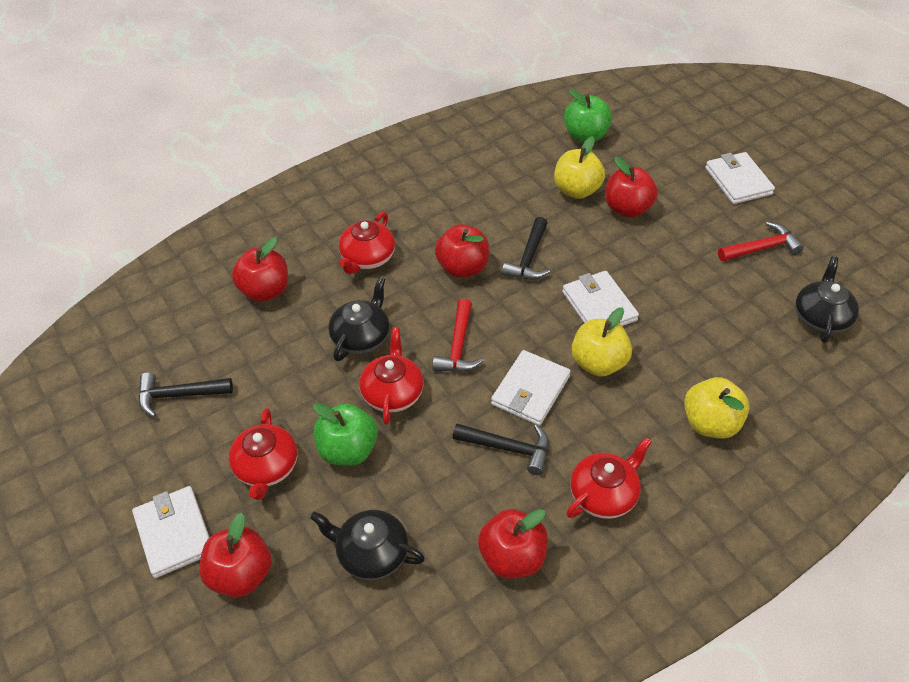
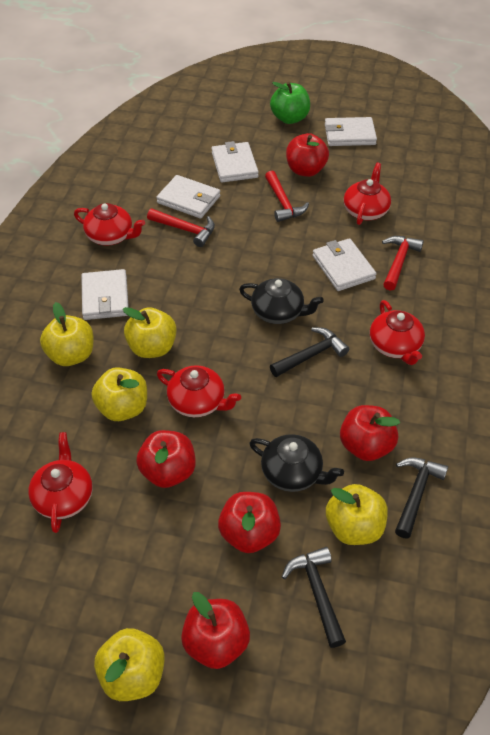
black teapot: [310,510,425,580] [328,277,390,361] [795,256,859,343] = 3 -> [239,278,324,324] [249,434,344,492] = 2
green apple: [313,403,378,466] [564,89,612,143] = 2 -> [270,82,310,124] = 1
red hammer: [432,299,484,372] [718,222,804,261] = 2 -> [147,209,215,247] [265,171,309,222] [382,236,424,291] = 3
red teapot: [229,408,297,500] [339,212,395,274] [360,327,423,425] [566,437,652,519] = 4 -> [28,432,93,533] [74,203,145,245] [157,365,241,417] [344,163,391,225] [370,300,425,365] = 5
white wallet: [132,486,210,578] [491,350,571,426] [562,271,639,326] [705,152,775,204] = 4 -> [81,269,129,320] [156,175,220,218] [211,141,259,182] [313,238,377,291] [325,117,377,146] = 5
yellow apple: [554,136,605,199] [571,307,632,377] [684,377,750,439] = 3 -> [40,302,93,366] [92,367,147,421] [94,628,165,701] [123,307,177,358] [326,484,388,545] = 5

